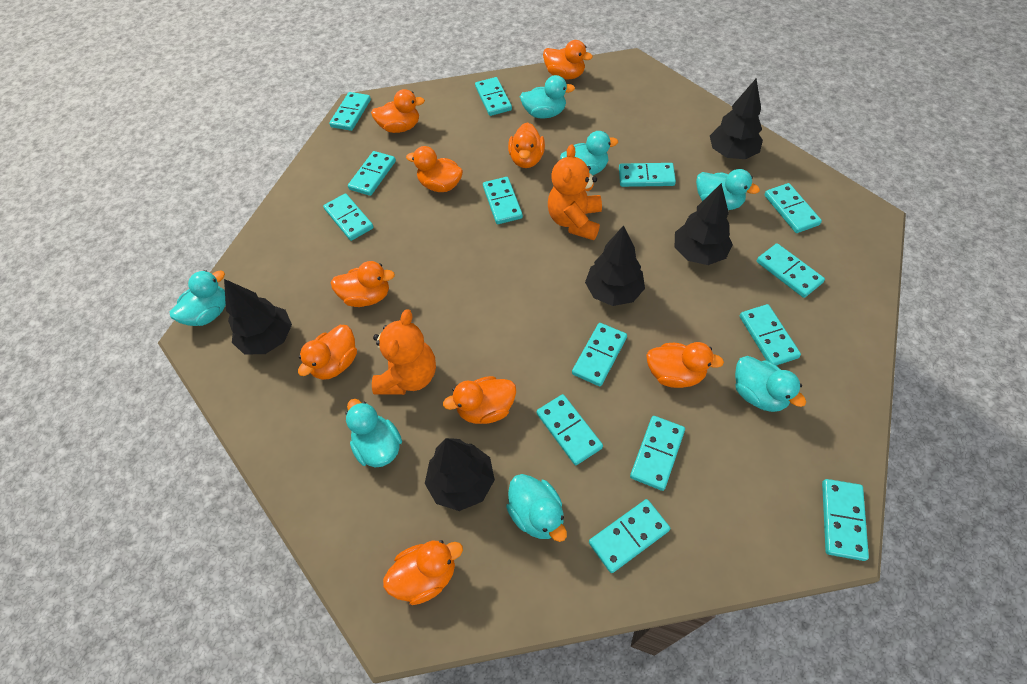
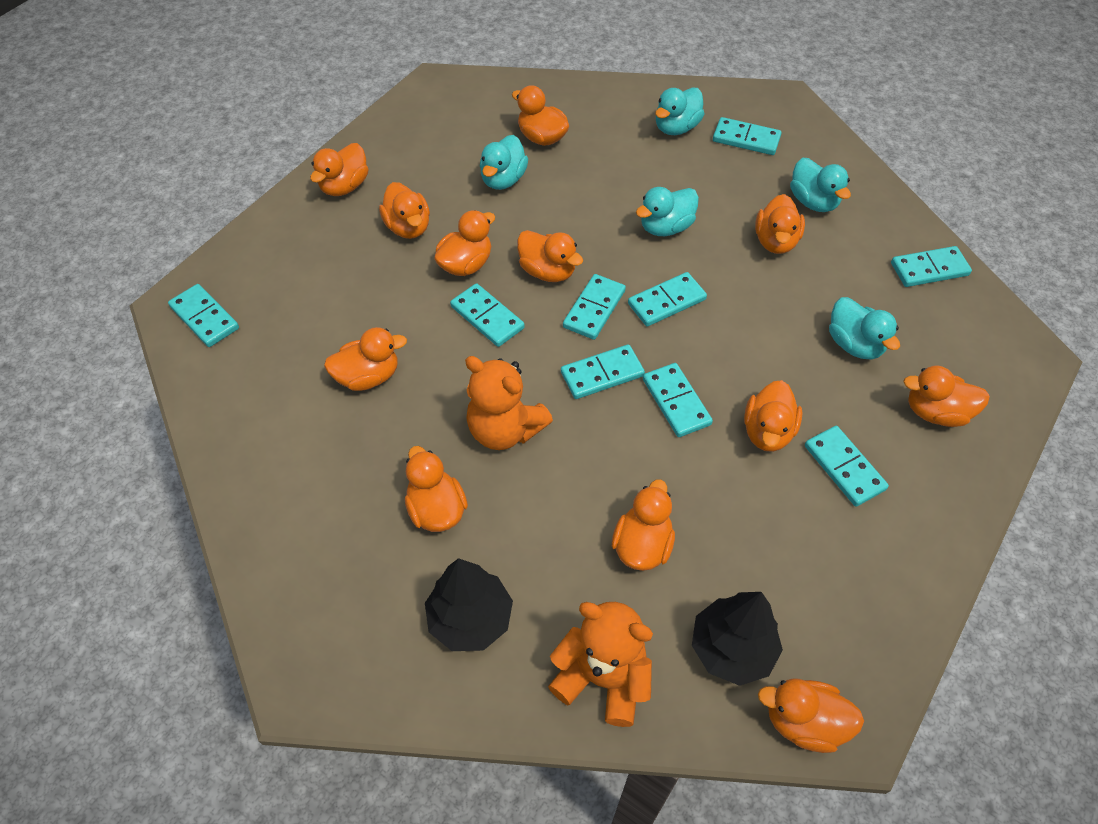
black tree: [224,279,292,354] [425,438,495,511] [585,225,645,306] [675,183,733,265] [710,79,763,159] = 5 -> [425,558,513,651] [692,592,783,686] = 2
orange duck: [298,325,357,380] [331,261,395,307] [371,89,425,133] [383,540,463,605] [406,146,463,192] [443,376,516,424] [508,122,545,168] [543,40,593,79] [646,342,724,388] = 9 -> [310,143,368,196] [324,327,407,391] [379,182,430,239] [405,446,468,532] [434,210,495,276] [512,85,569,146] [517,230,583,282] [612,479,675,571] [744,380,802,452] [755,194,805,254] [758,678,864,753] [903,366,990,427] = 12
turquoise domino: [323,193,374,241] [329,92,371,131] [348,151,396,196] [475,77,512,116] [483,177,523,224] [537,394,603,465] [572,323,627,386] [589,499,670,573] [619,163,676,187] [630,416,685,491] [740,304,801,365] [757,243,825,298] [764,183,822,233] [822,479,869,561] = 14 -> [168,284,239,347] [450,283,525,347] [561,344,645,399] [563,274,626,340] [628,272,707,326] [643,363,713,437] [713,117,782,155] [805,426,889,507] [891,246,972,287] = 9
turquoise duck: [170,270,226,326] [346,399,402,468] [506,474,567,542] [520,75,575,118] [560,131,618,175] [696,169,760,210] [735,356,806,412] = 7 -> [480,135,528,190] [636,187,699,236] [655,87,704,135] [790,158,851,212] [829,297,900,360] = 5

